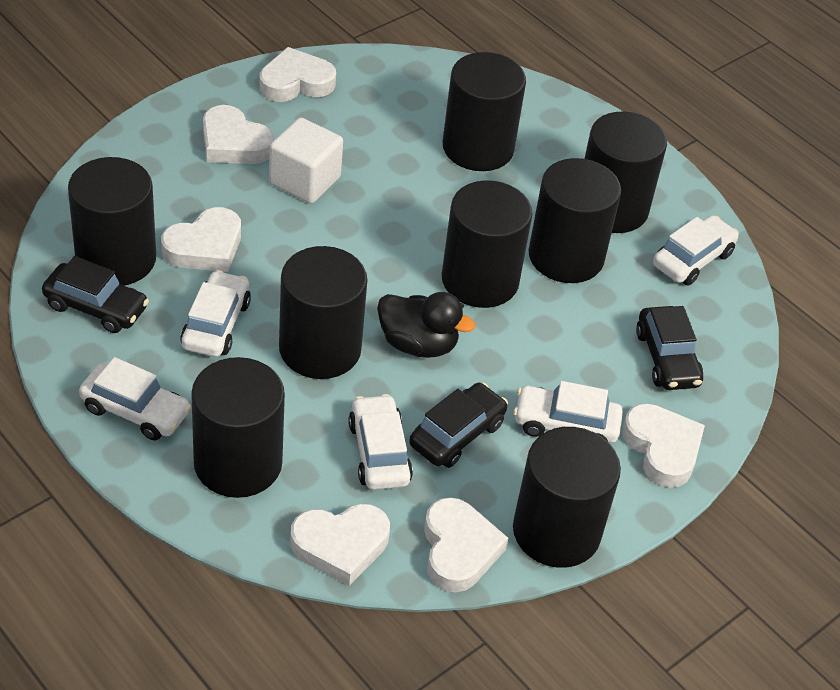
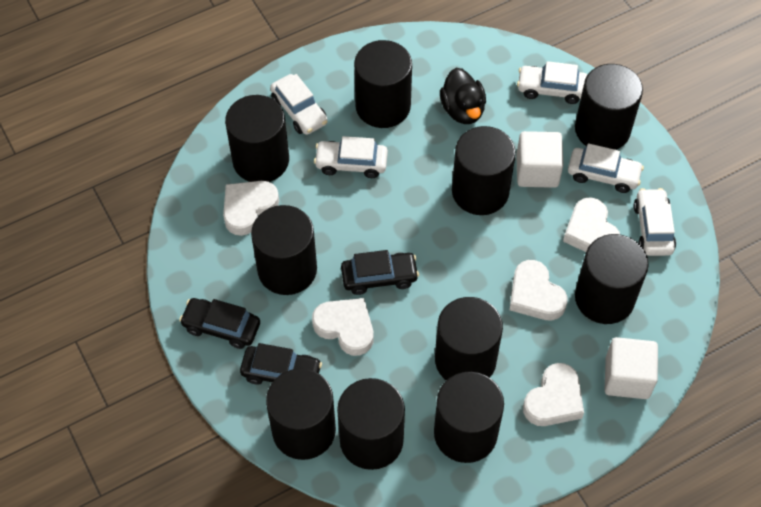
black cylinder: [68,157,156,286] [191,357,285,498] [279,246,367,379] [442,180,533,308] [443,52,526,171] [513,427,621,568] [528,158,621,283] [584,111,667,233] = 8 -> [225,95,289,182] [251,205,317,295] [266,368,336,460] [337,378,405,470] [354,40,412,128] [434,372,504,463] [435,297,503,380] [452,126,516,215] [575,64,643,150] [575,234,649,324] = 10
white cube: [269,117,343,203] = 1 -> [516,131,564,188] [605,337,658,399] = 2
white heart: [161,207,241,272] [203,105,274,164] [259,47,336,102] [290,504,390,586] [424,497,508,592] [622,403,705,488] = 6 -> [223,181,279,236] [312,298,373,356] [510,260,568,320] [523,363,584,426] [563,197,620,252] = 5

